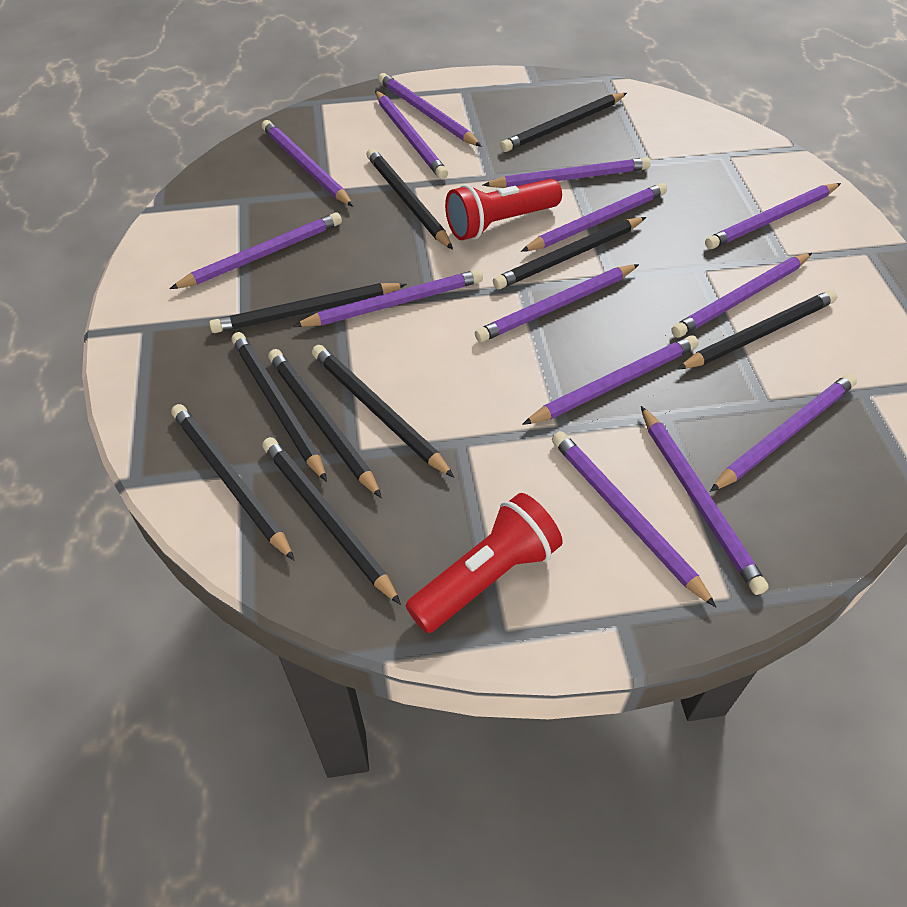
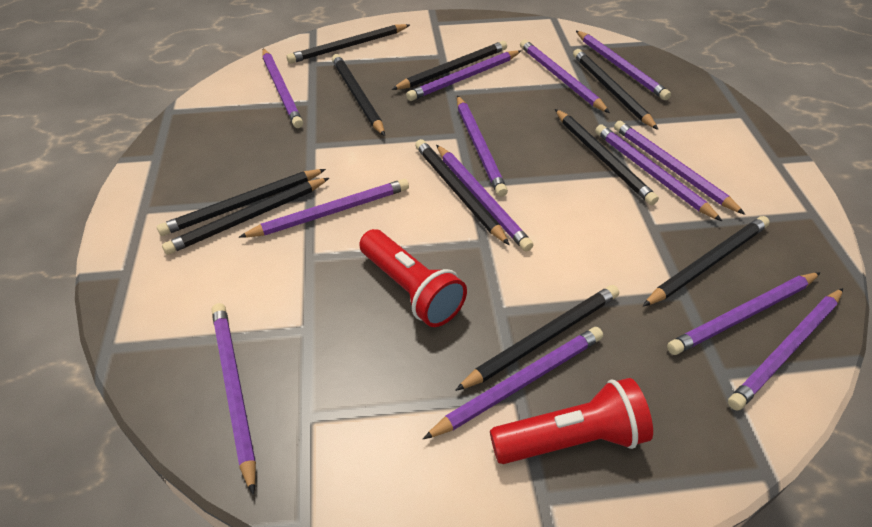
purple pencil: [170,212,342,289] [262,120,354,207] [294,269,483,327] [375,90,448,179] [378,73,482,147] [475,264,639,342] [483,157,651,188] [521,183,667,252] [522,335,699,425] [552,431,716,607] [641,406,769,595] [672,253,812,338] [705,183,841,249] [710,373,857,492] = 14 -> [212,303,256,495] [239,179,409,238] [262,48,303,128] [406,50,522,101] [423,327,603,439] [436,145,533,252] [457,95,508,197] [520,40,610,113] [576,31,671,100] [595,124,722,221] [614,121,745,215] [667,272,821,355] [728,288,843,411] = 13

